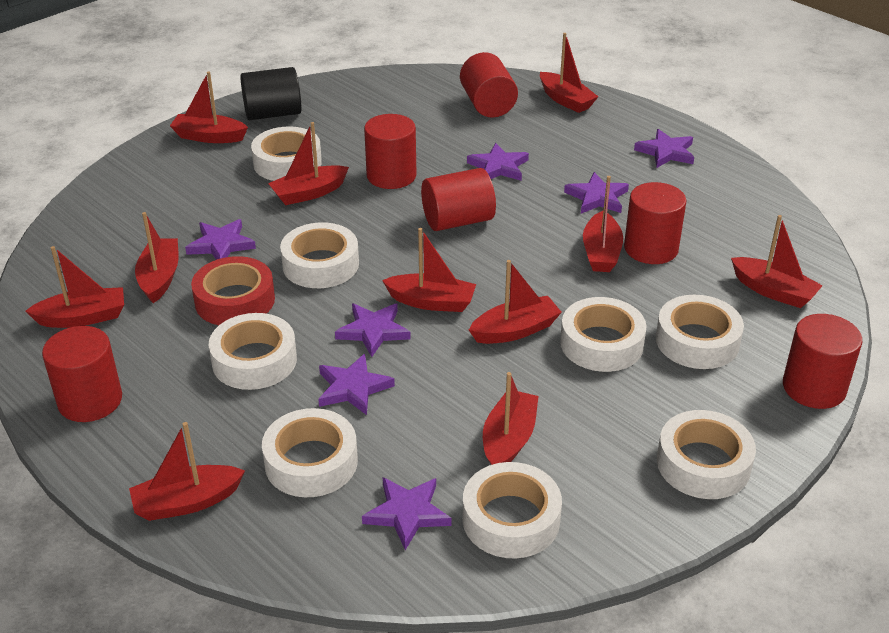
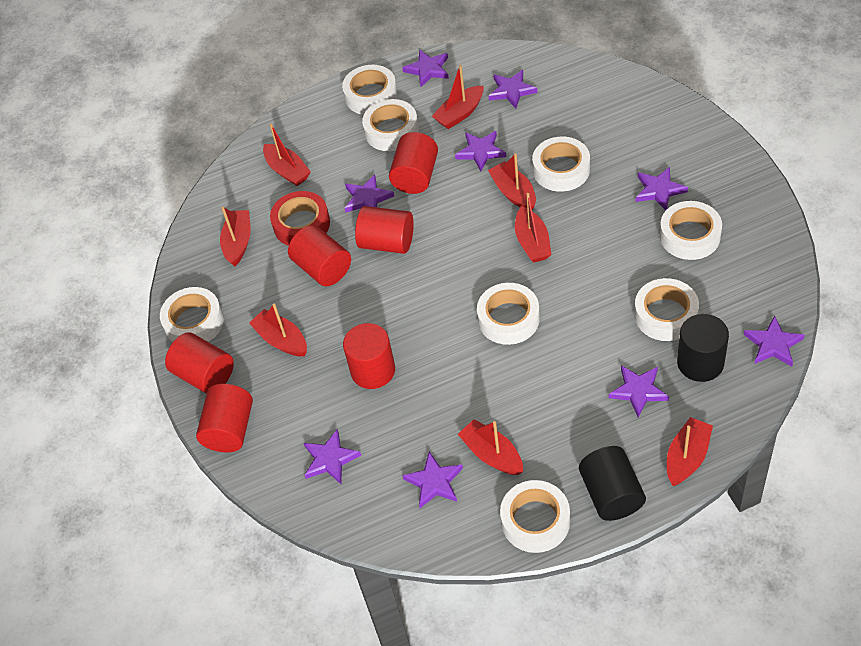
black cylinder: [240,67,301,120] = 1 -> [579,446,646,521] [677,314,729,382] = 2
purple star: [185,219,256,260] [318,354,395,415] [335,304,411,357] [362,477,452,550] [467,143,529,181] [564,172,629,214] [634,129,694,168] = 7 -> [304,429,361,484] [345,174,394,212] [402,49,449,87] [402,452,463,508] [455,131,506,171] [489,70,537,109] [609,365,669,417] [636,167,688,210] [744,316,804,367] = 9
red boat: [25,246,124,328] [129,422,245,521] [135,212,178,303] [170,71,248,143] [268,122,349,205] [382,228,476,312] [469,260,562,344] [483,372,539,465] [540,33,598,113] [583,176,623,272] [731,215,823,308] = 11 -> [220,206,251,266] [249,304,307,356] [263,124,311,186] [432,65,484,129] [458,419,523,475] [488,153,536,209] [515,193,551,263] [667,417,713,486] = 8

